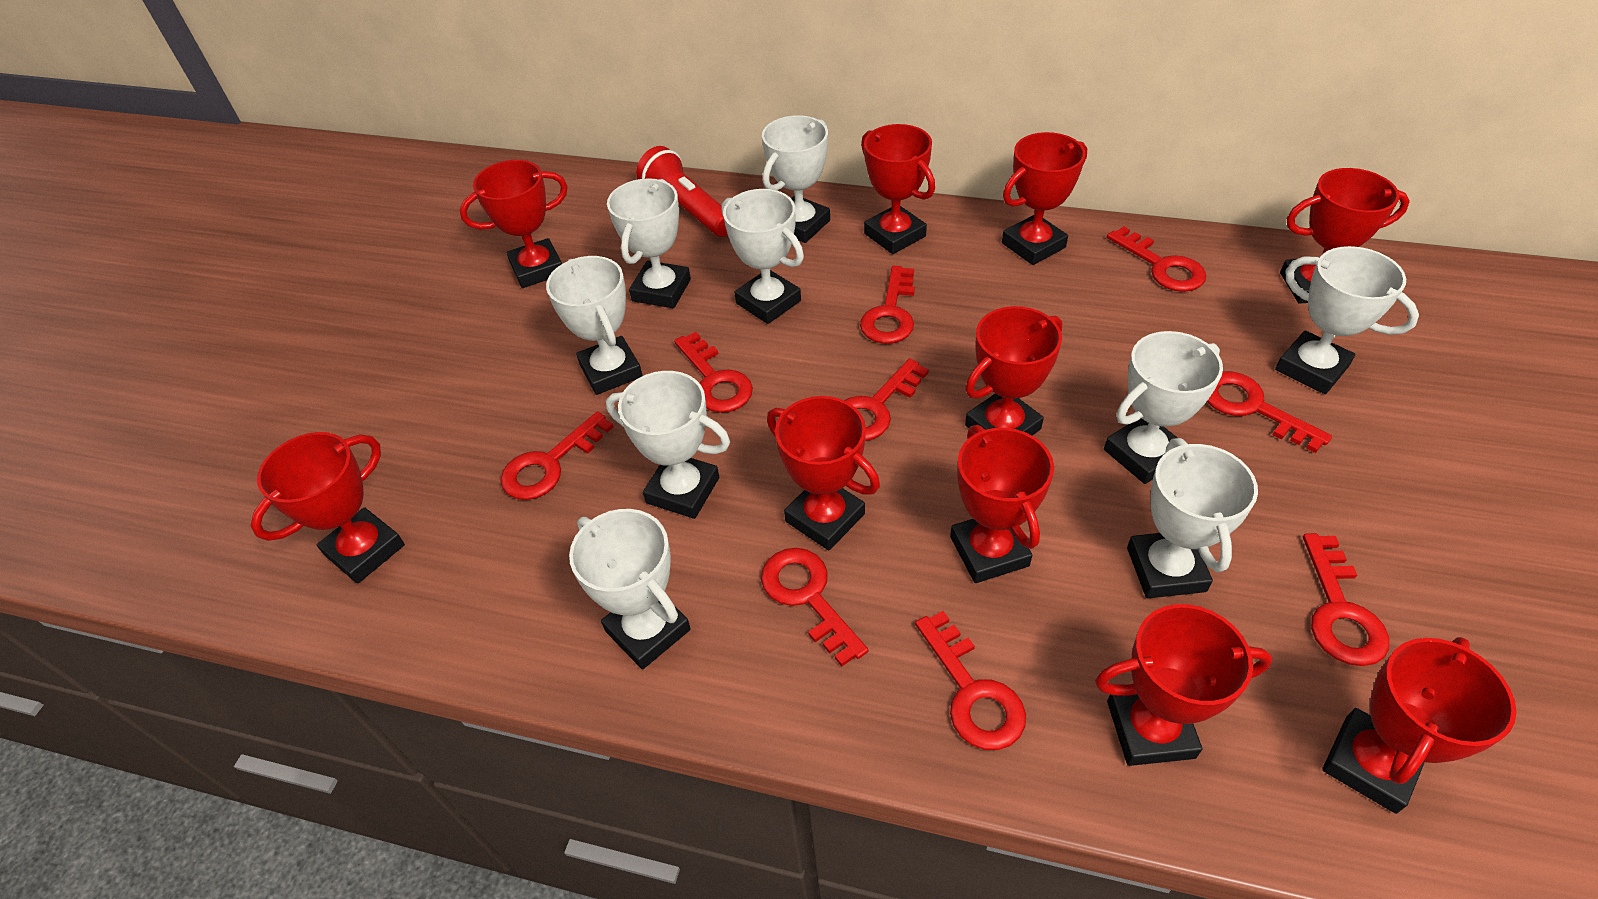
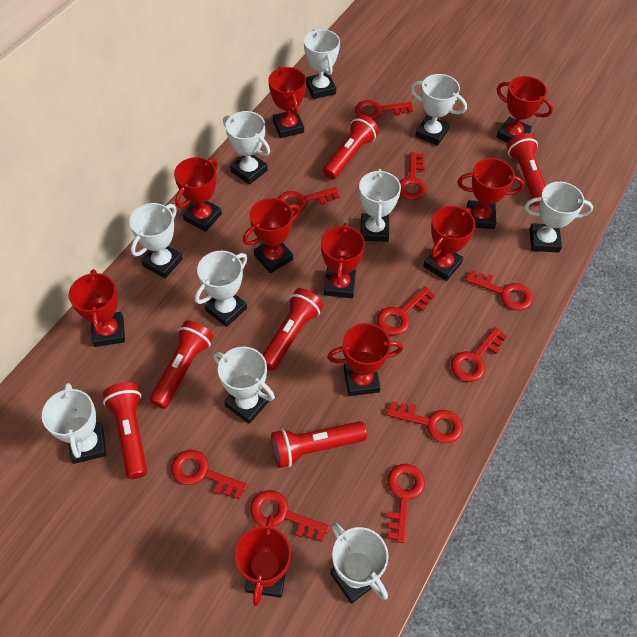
red flashlight: [636,146,728,237] = 1 -> [103,382,147,479] [150,320,213,409] [262,288,323,371] [271,421,367,468] [323,115,379,180] [507,133,545,206] = 6
red key: [501,411,614,500] [674,332,753,413] [761,548,868,666] [844,358,929,441] [860,266,915,344] [915,611,1026,750] [1107,226,1206,292] [1207,371,1332,453] [1303,533,1389,666] = 9 -> [171,450,248,499] [250,490,330,542] [278,187,339,215] [355,100,413,120] [377,286,435,335] [386,401,462,443] [387,464,425,543] [400,152,427,200] [451,327,507,382] [465,270,533,311] = 10
white trophy: [546,256,643,395] [569,509,691,669] [606,371,730,519] [607,178,691,308] [722,189,804,324] [762,115,830,243] [1104,331,1223,484] [1127,438,1258,598] [1275,246,1419,394] = 9 -> [42,383,107,464] [129,203,183,278] [195,251,248,327] [213,347,275,424] [223,111,270,185] [304,29,340,99] [330,523,389,603] [359,169,401,242] [411,74,467,146] [524,182,593,253] = 10

